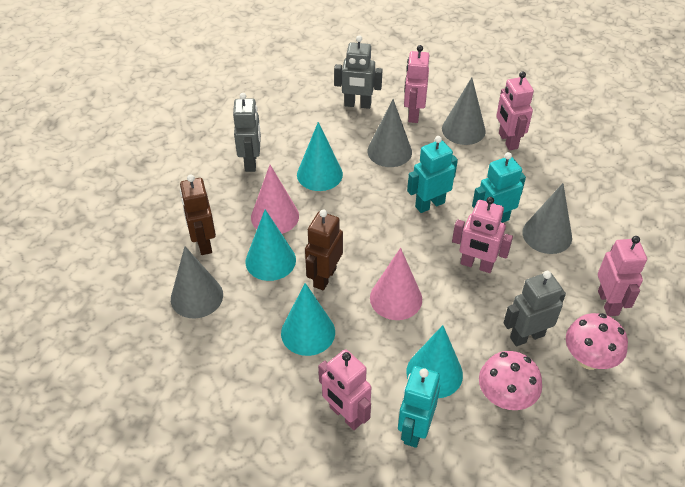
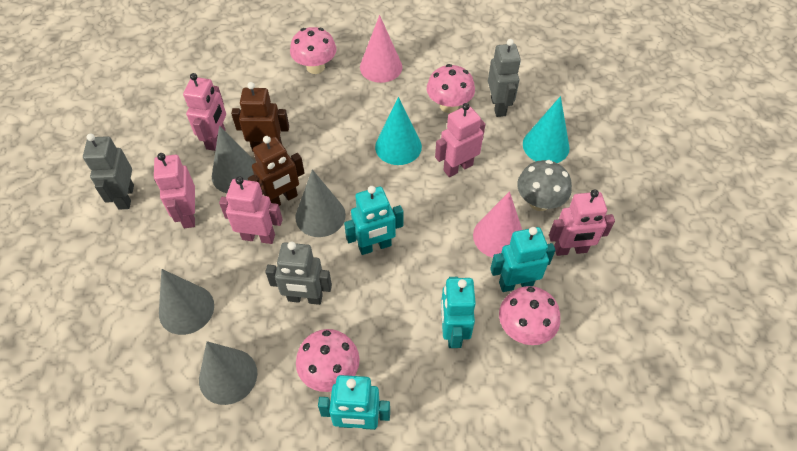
grey mushroom: none = 0 -> [517,160,572,211] = 1
pink mushroom: [479,351,542,410] [566,313,628,370] = 2 -> [290,27,337,74] [296,329,359,392] [427,64,475,113] [499,286,560,345] = 4
turquoise cone: [246,209,296,281] [281,283,335,356] [297,122,343,191] [406,325,463,398] = 4 -> [375,97,422,165] [523,96,570,163] = 2
turquoise robot: [398,366,440,448] [407,136,458,213] [472,152,526,223] = 3 -> [318,375,390,430] [344,186,404,255] [441,277,476,348] [490,227,555,292] = 4

